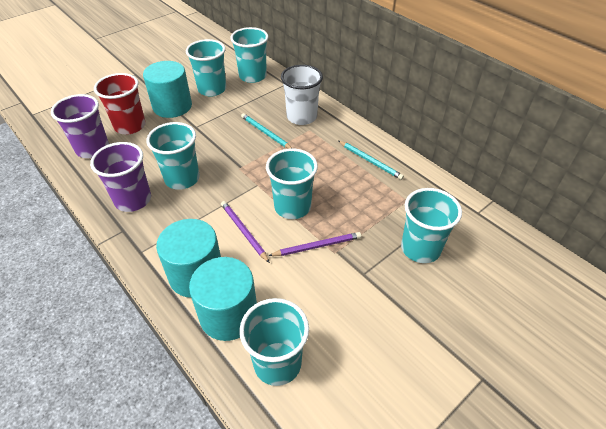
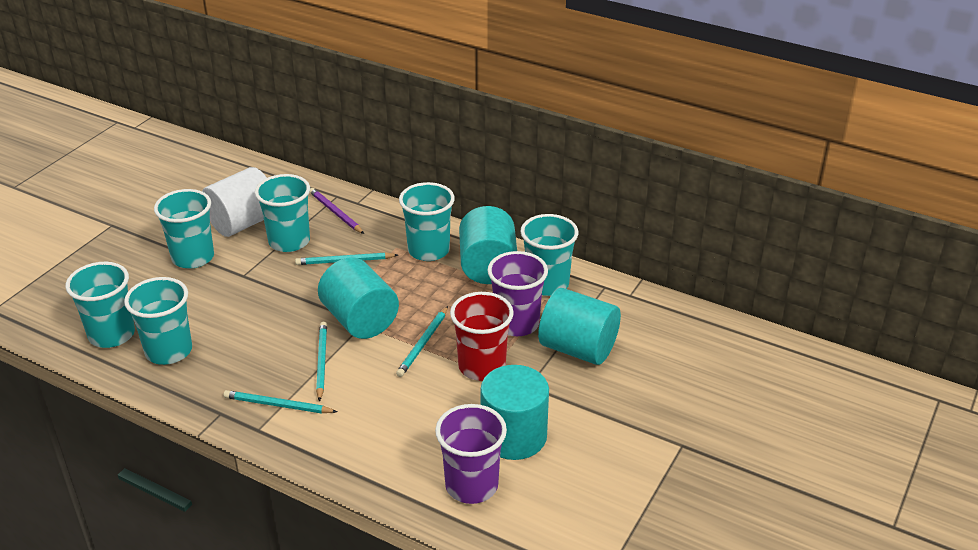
purple pencil: [221,201,270,263] [268,232,361,256] = 2 -> [310,188,364,234] = 1
turquoise cylinder: [143,61,192,118] [156,219,221,298] [189,257,257,341] = 3 -> [318,257,399,339] [459,206,517,284] [480,365,549,460] [538,288,621,365] = 4
turquoise pencil: [241,113,293,149] [339,141,404,180] = 2 -> [224,390,337,414] [295,253,398,265] [316,322,327,402] [396,306,448,377] = 4
white cup: [281,65,323,125] = 1 -> none = 0
white cylinder: none = 0 -> [202,167,267,237] = 1

